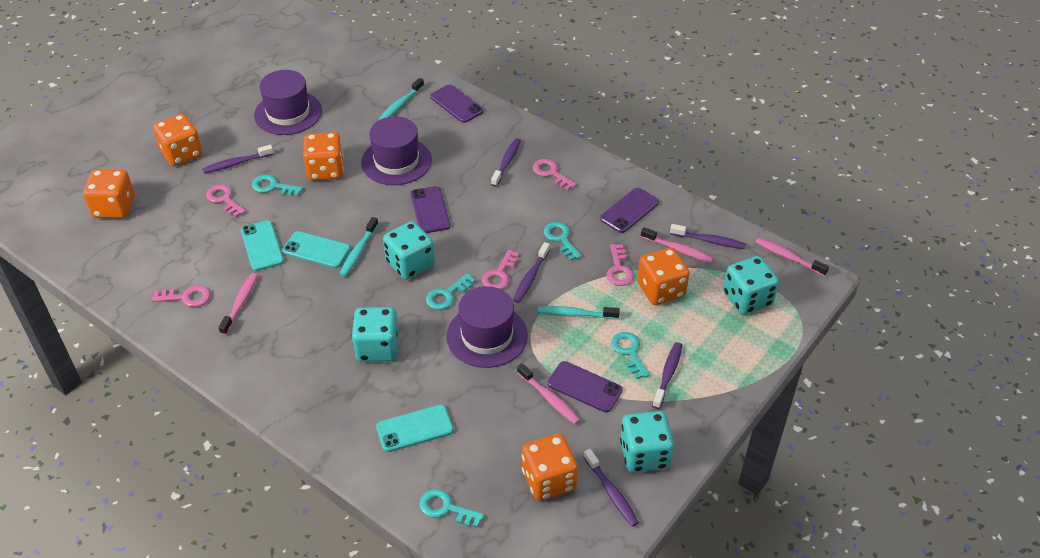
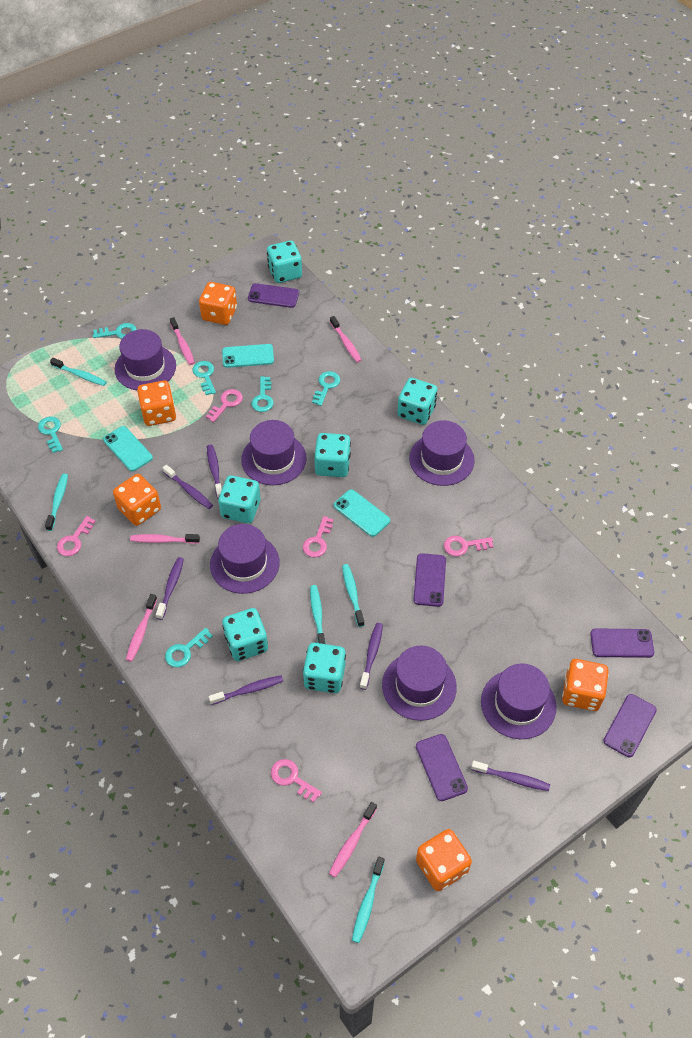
pink toothbrush: [219,273,258,335] [517,363,580,424] [641,227,714,263] [755,238,829,276] = 4 -> [126,594,157,662] [130,534,200,544] [170,317,195,365] [329,802,377,878] [330,316,362,363] = 5
purple hat: [254,70,322,135] [361,116,432,185] [446,286,528,368] = 3 -> [115,329,176,390] [210,524,279,594] [241,420,307,485] [382,645,457,721] [409,420,475,486] [481,664,557,739] = 6
purple phone: [410,186,450,233] [430,85,483,123] [547,361,622,412] [600,188,659,233] = 4 -> [248,283,299,308] [413,553,446,607] [416,734,468,801] [590,629,654,658] [603,694,657,757] = 5
turquoise dice: [352,307,399,362] [383,221,435,280] [620,411,674,473] [723,256,779,315] = 4 -> [218,475,261,523] [222,608,268,661] [267,240,302,283] [303,643,346,693] [314,433,351,477] [397,378,437,425] = 6
turquoise key: [252,175,303,196] [419,489,484,528] [426,273,476,310] [544,222,581,261] [611,332,649,379] = 5 -> [38,417,63,453] [93,323,137,339] [165,628,213,667] [192,361,216,395] [251,376,274,412] [312,371,340,406] = 6
turquoise toothbrush: [340,217,378,277] [379,78,424,120] [538,306,620,319] = 3 -> [45,474,68,531] [50,358,107,386] [310,585,326,644] [342,564,365,627] [352,857,385,943] = 5

